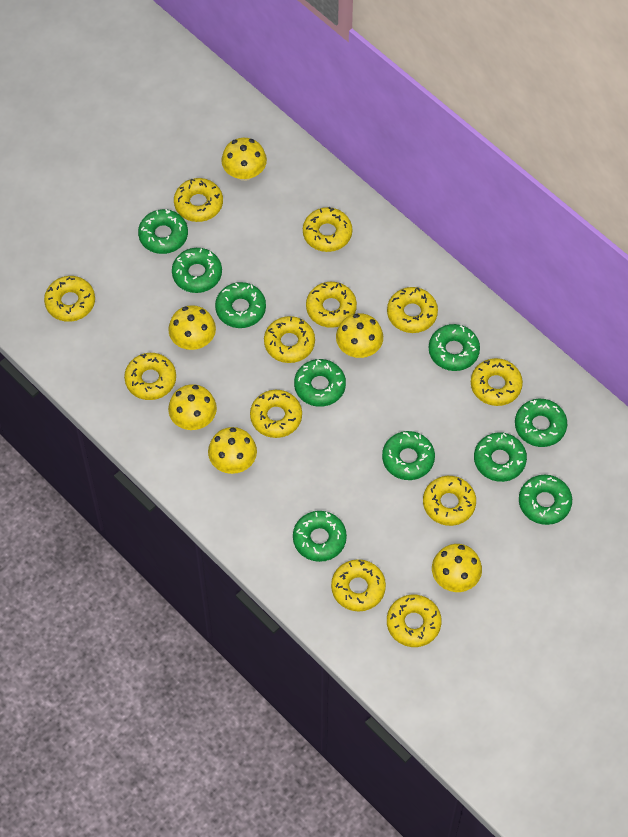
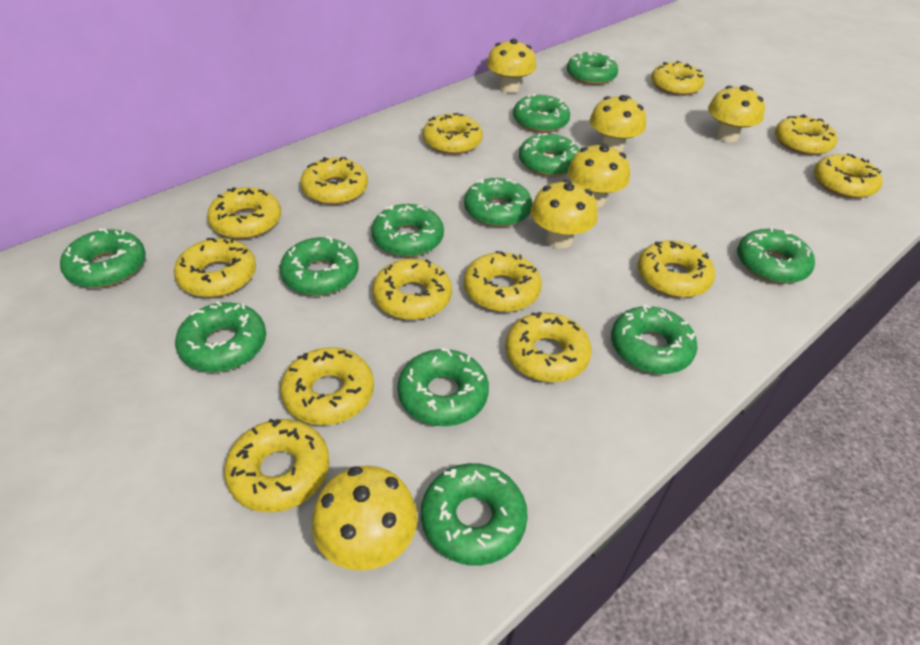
green donut: [138,209,188,254] [172,248,222,293] [215,282,266,328] [293,511,347,562] [294,359,346,407] [382,431,435,480] [429,324,480,371] [474,432,527,482] [515,399,567,447] [519,475,572,525] = 10 -> [60,229,146,288] [175,301,266,372] [280,236,359,296] [371,204,444,257] [397,348,489,426] [421,463,528,566] [464,178,532,227] [513,94,570,133] [519,133,579,177] [567,52,618,85] [611,305,698,374] [737,227,815,284] = 12
yellow donut: [44,276,95,322] [124,353,176,400] [174,178,223,222] [250,390,302,438] [264,316,315,363] [303,207,352,252] [306,282,357,328] [331,559,386,611] [387,287,438,333] [387,595,442,647] [423,476,476,526] [471,358,523,406] = 12 -> [174,238,256,297] [207,187,281,239] [224,419,330,512] [280,347,374,425] [300,157,368,205] [372,259,452,320] [423,113,483,154] [464,251,542,312] [506,312,592,382] [638,241,715,298] [651,61,705,96] [775,114,837,155] [814,153,883,198] = 13

